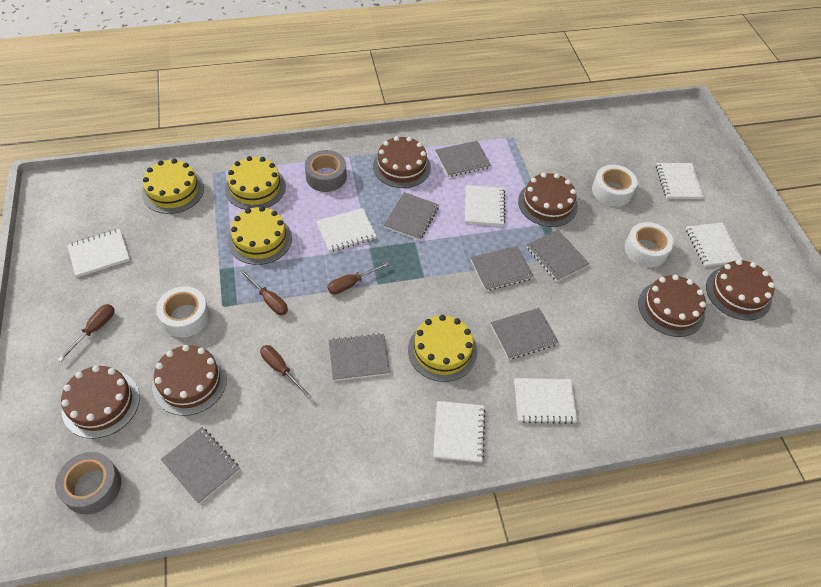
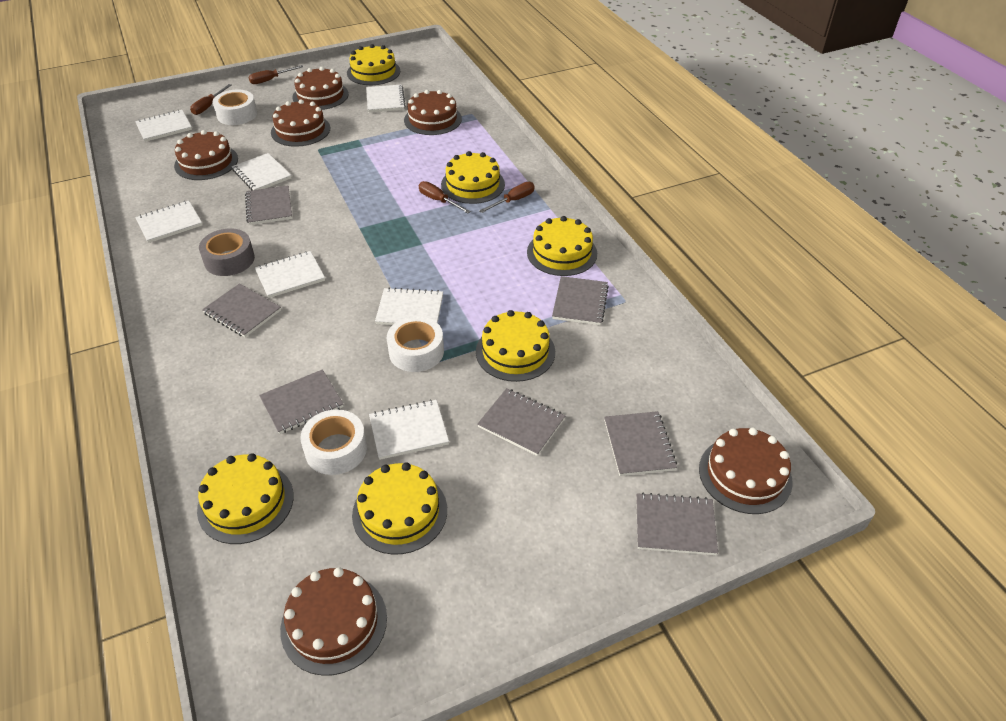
grey tape: [55,452,121,515] [305,150,347,192] = 2 -> [199,228,255,276] = 1
yellow cake: [142,159,204,214] [225,156,286,210] [228,206,292,265] [408,315,477,382] = 4 -> [197,453,294,544] [347,44,400,85] [352,462,447,555] [441,151,505,204] [476,310,555,382] [527,216,597,276] = 6

